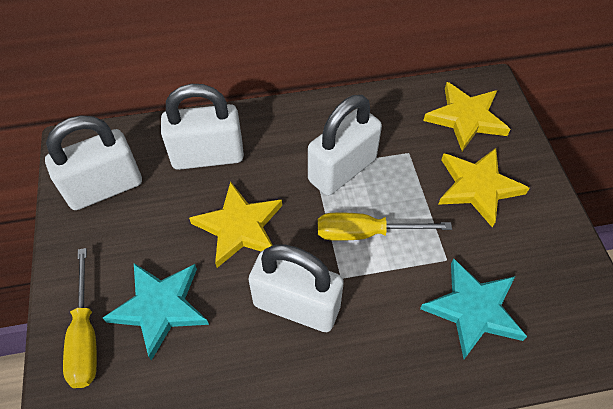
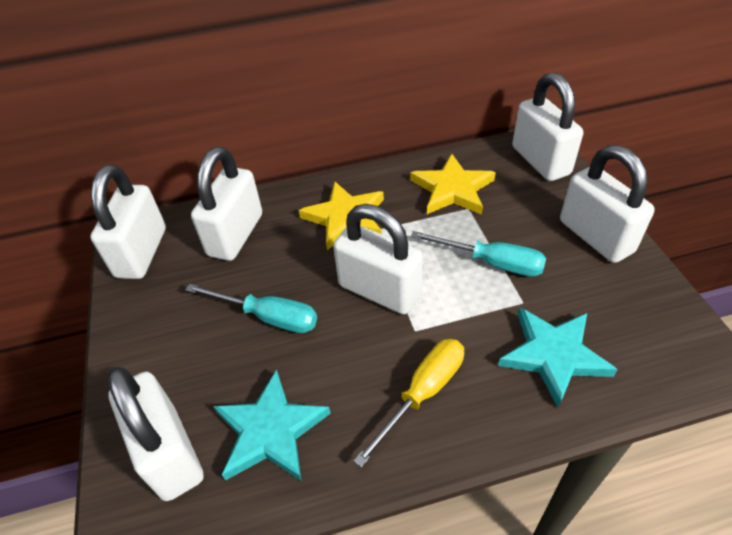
turquoise screwdriver: none = 0 -> [186,284,317,333] [411,231,546,277] = 2
white padlock: [45,115,142,210] [161,84,244,170] [249,244,344,332] [308,95,382,196] = 4 -> [90,165,166,279] [108,367,204,501] [191,147,262,261] [333,204,423,314] [512,72,583,181] [560,145,655,263] = 6
yellow screwdriver: [63,248,97,388] [318,213,452,241] = 2 -> [353,339,464,468] = 1
yellow star: [189,182,282,268] [423,82,511,151] [438,148,530,228] = 3 -> [299,181,384,250] [410,154,496,215] = 2

